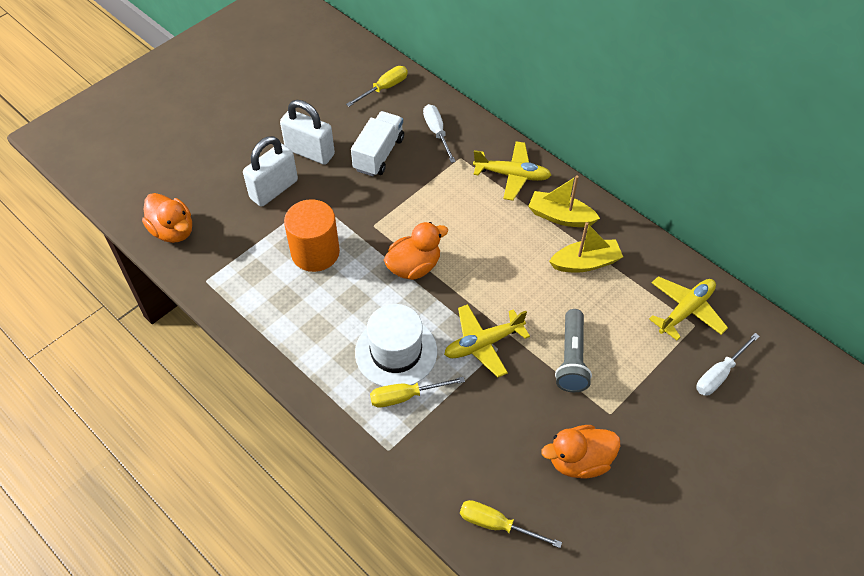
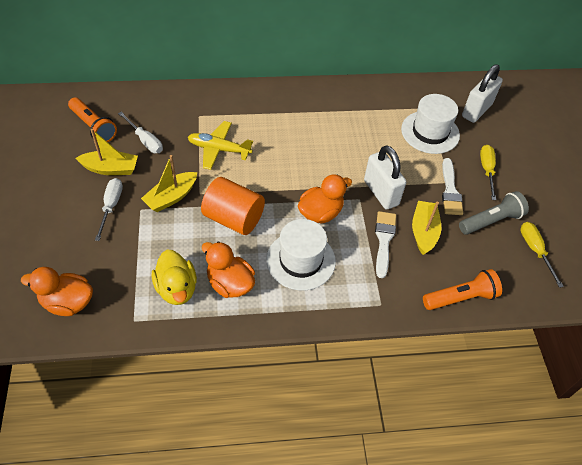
orange flashlight: none = 0 -> [68,97,117,142] [423,269,502,310] = 2
white brush: none = 0 -> [375,211,396,278] [442,158,463,215] = 2
white hat: [355,304,437,387] = 1 -> [266,219,336,290] [401,94,460,154] = 2
white truck: [351,111,404,176] = 1 -> none = 0
yellow boat: [528,175,600,227] [549,222,623,272] = 2 -> [76,129,138,175] [141,155,197,212] [412,201,441,255] = 3
yellow duck: none = 0 -> [152,250,197,305] = 1
yellow plane: [444,304,530,377] [473,141,551,201] [649,276,728,340] = 3 -> [188,121,253,170] = 1
yellow screwdriver: [346,66,408,107] [370,377,465,407] [460,500,562,548] = 3 -> [480,145,496,200] [520,222,564,288] = 2

